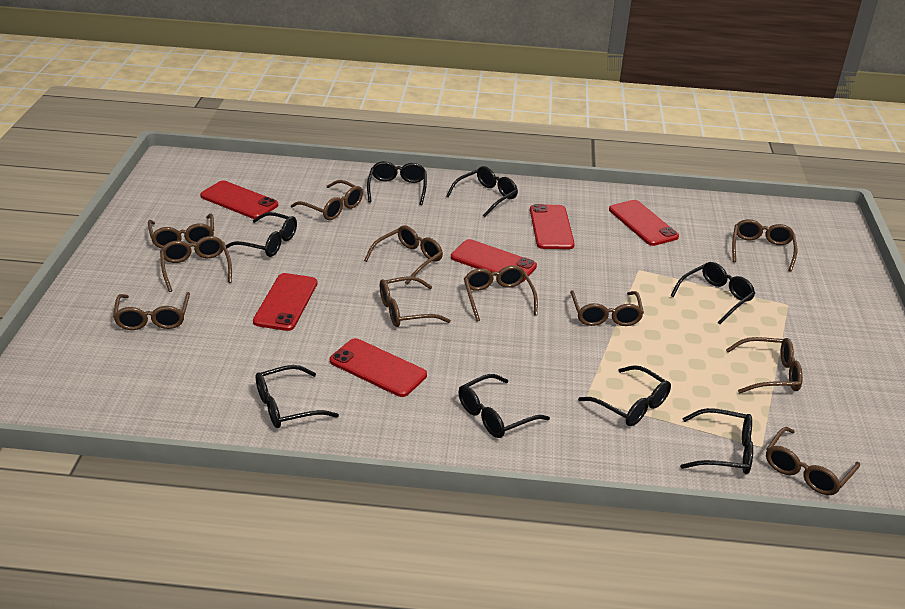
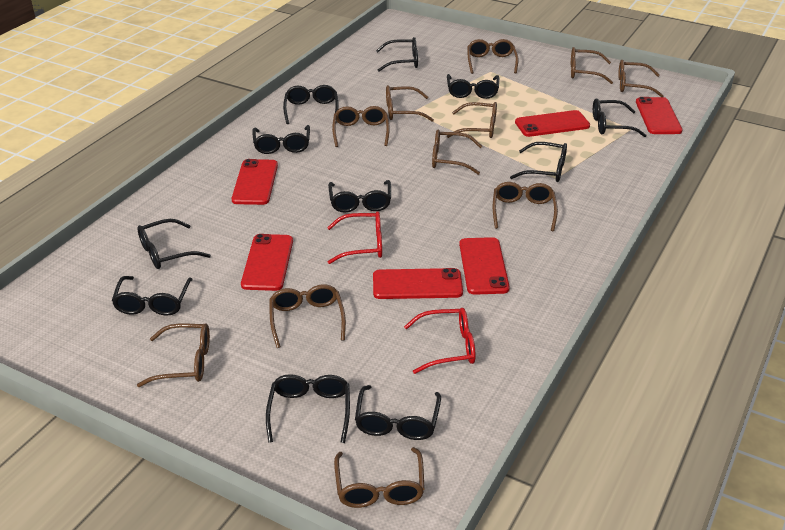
black glasses: [226,212,297,257] [256,365,339,428] [367,161,427,205] [446,166,518,217] [458,374,550,438] [578,365,671,426] [671,262,755,324] [680,408,753,475] = 8 -> [112,276,193,316] [137,219,211,269] [252,125,310,154] [266,374,350,443] [283,85,339,124] [328,180,391,213] [355,385,441,440] [376,37,418,72] [447,74,499,99] [510,142,567,182] [593,99,647,137] = 11
red glasses: none = 0 -> [327,211,382,264] [404,308,476,374] = 2

